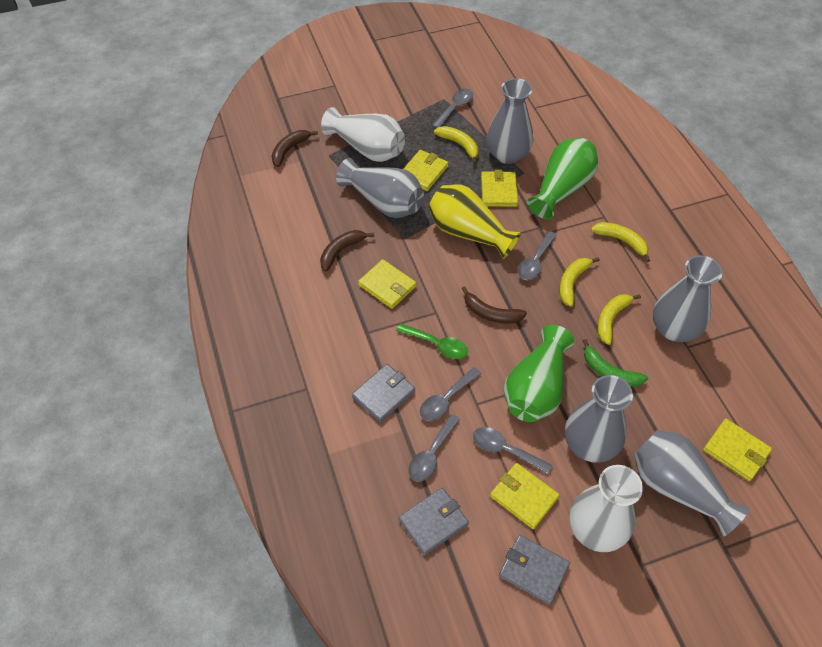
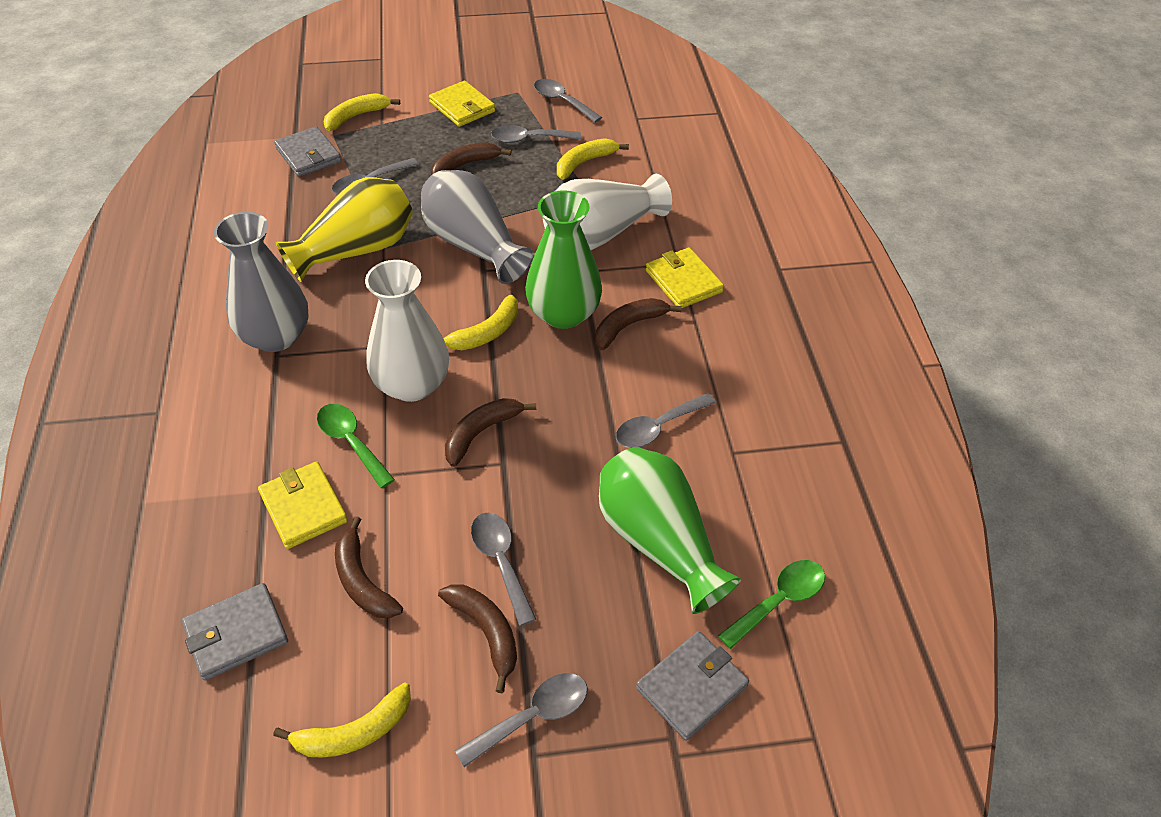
brown banana: [271,130,318,167] [320,230,374,272] [461,286,527,324] = 3 -> [335,516,403,618] [431,142,511,175] [438,584,517,693] [445,398,536,467] [595,298,682,350] = 5
green banana: [583,339,648,387] = 1 -> none = 0
green spoon: [396,323,468,359] = 1 -> [317,404,395,488] [718,560,825,649] = 2
grey spoon: [408,414,460,482] [420,367,481,421] [432,89,473,128] [473,427,552,474] [518,231,557,280] = 5 -> [332,158,419,195] [455,673,588,767] [471,513,537,626] [491,125,581,143] [534,79,602,123] [616,393,716,448] = 6
grey vase: [336,158,424,218] [486,78,533,164] [565,375,633,463] [634,430,750,537] [653,255,722,342] = 5 -> [214,212,309,352] [421,170,534,284] = 2
yellow wallet: [358,259,416,309] [403,150,448,191] [481,170,518,207] [490,463,560,529] [703,418,772,481] = 5 -> [258,461,348,549] [429,81,495,127] [646,247,724,308] = 3

